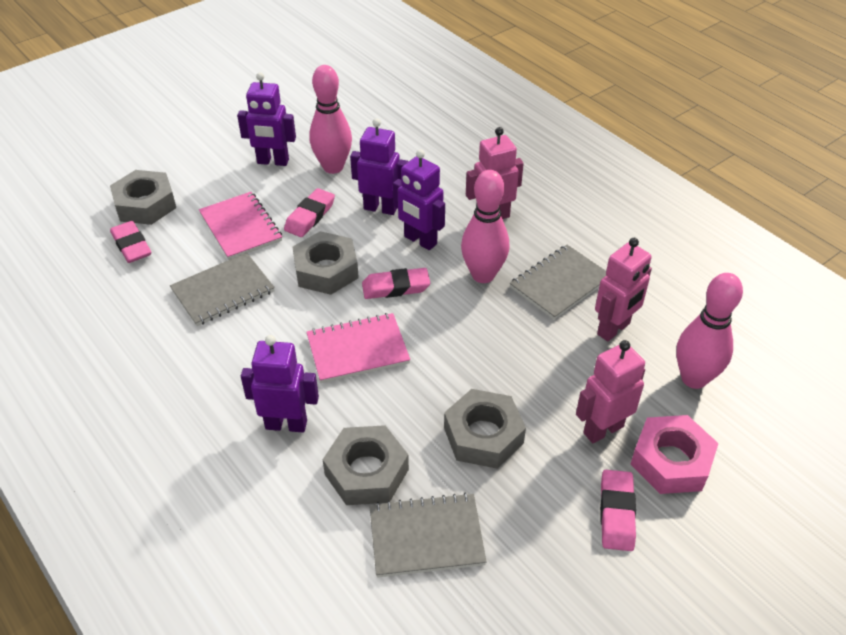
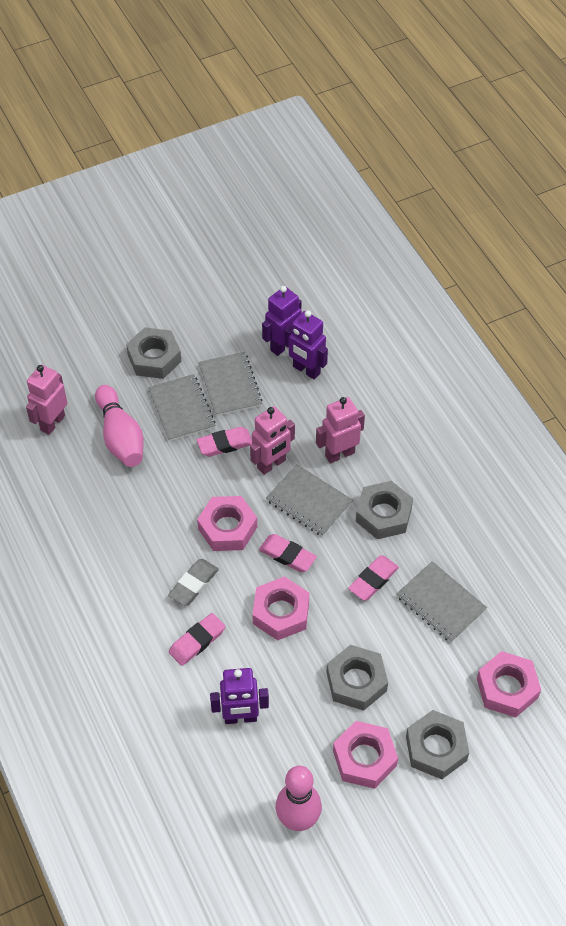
grey eraser: none = 0 -> [168,559,219,606] = 1
grey notebook: [170,253,275,326] [369,493,487,578] [510,245,606,320] = 3 -> [148,374,216,442] [199,352,262,416] [266,464,353,537] [396,561,487,643] = 4
pink bowling pin: [309,65,352,174] [461,170,509,283] [676,273,743,389] = 3 -> [95,385,144,467] [276,766,322,831] = 2
pink notebook: [199,192,282,260] [307,313,410,383] = 2 -> none = 0
pink nut: [631,415,719,494] = 1 -> [197,496,257,551] [252,576,309,640] [333,721,398,789] [477,651,541,718] = 4
purple robot: [237,72,296,166] [241,335,319,432] [350,118,408,215] [393,149,445,250] = 4 -> [210,668,269,724] [262,286,302,356] [284,310,328,380] = 3

